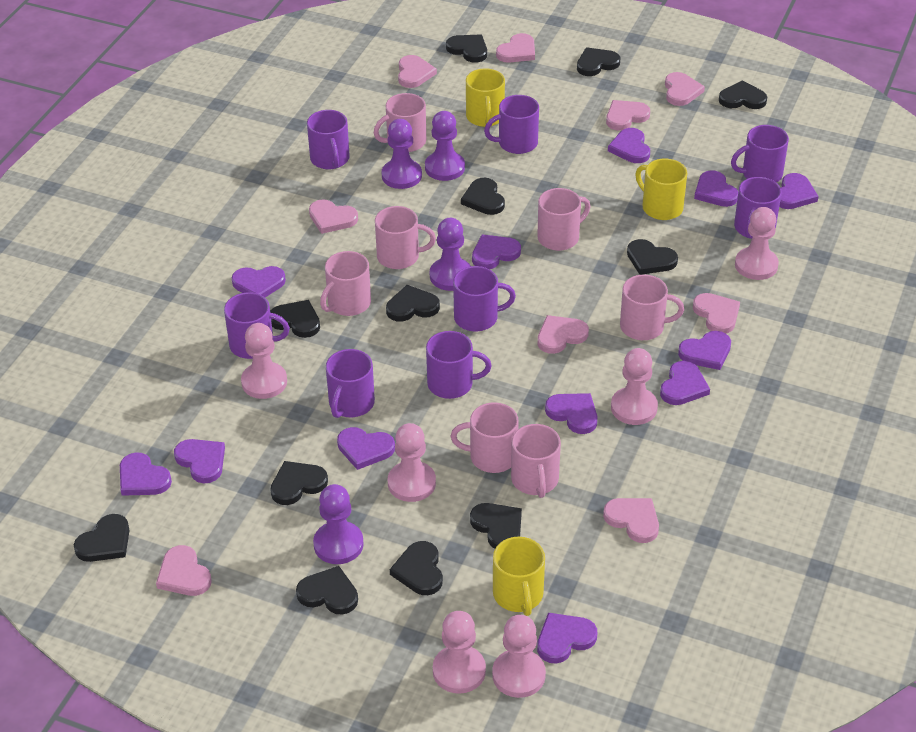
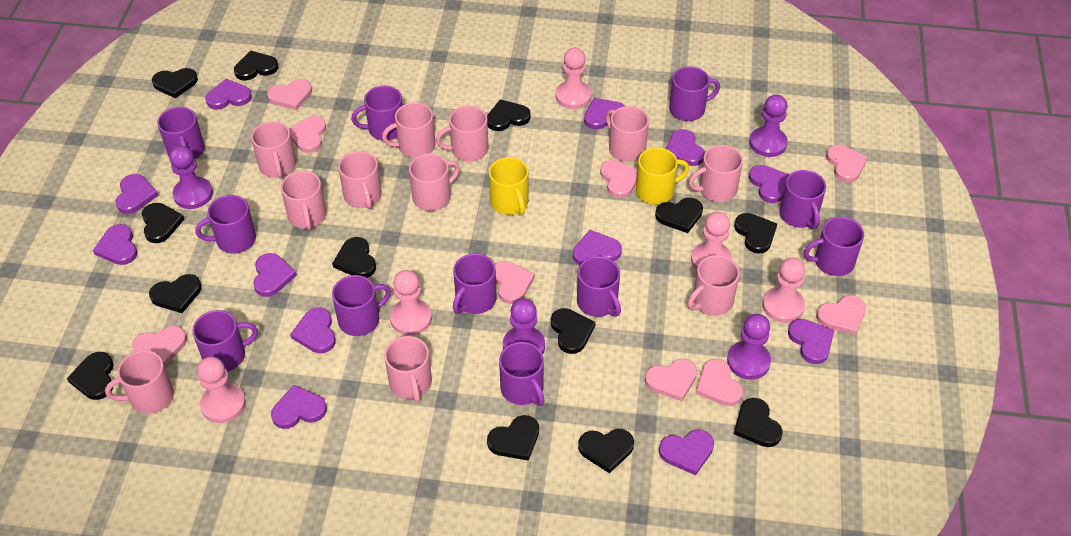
black heart: [74,514,130,562] [270,300,320,338] [270,461,328,505] [296,566,358,615] [386,285,440,322] [390,541,443,595] [446,34,487,63] [461,178,505,215] [470,503,522,549] [577,47,621,76] [627,239,678,275] [719,80,767,109] = 12 -> [67,352,114,400] [142,203,184,243] [149,274,202,313] [152,68,198,98] [234,51,278,81] [332,237,376,278] [487,99,531,131] [487,415,539,461] [551,308,596,354] [578,429,634,473] [655,198,703,233] [734,213,777,254] [734,398,783,447] = 13
pink mug: [320,251,371,316] [374,93,426,152] [375,206,436,269] [451,402,519,473] [511,424,561,498] [537,188,590,251] [620,275,684,340] = 7 -> [105,350,174,414] [251,121,296,179] [281,171,326,230] [338,151,382,209] [382,102,435,158] [384,336,432,403] [409,154,460,211] [436,106,488,162] [606,106,649,162] [688,255,740,316] [689,145,743,202] = 11
pink pawn: [241,323,287,399] [388,423,436,502] [433,611,486,694] [492,615,546,698] [611,348,658,425] [735,207,779,280] = 6 -> [197,357,246,423] [390,270,432,335] [556,48,592,109] [691,212,732,270] [762,258,805,323] = 5
purple mug: [224,292,290,359] [307,110,350,169] [326,349,375,418] [426,331,492,399] [453,266,516,331] [484,95,539,154] [731,125,789,183] [734,177,782,239] = 8 -> [157,107,205,159] [192,310,258,372] [195,195,256,253] [332,275,391,336] [351,85,403,141] [453,254,497,314] [499,342,544,406] [577,256,621,317] [669,66,720,121] [779,170,826,229] [804,217,864,276] = 11
yellow mug: [466,69,505,127] [493,537,545,616] [635,159,687,220] = 3 -> [489,157,529,215] [636,147,689,205] = 2

